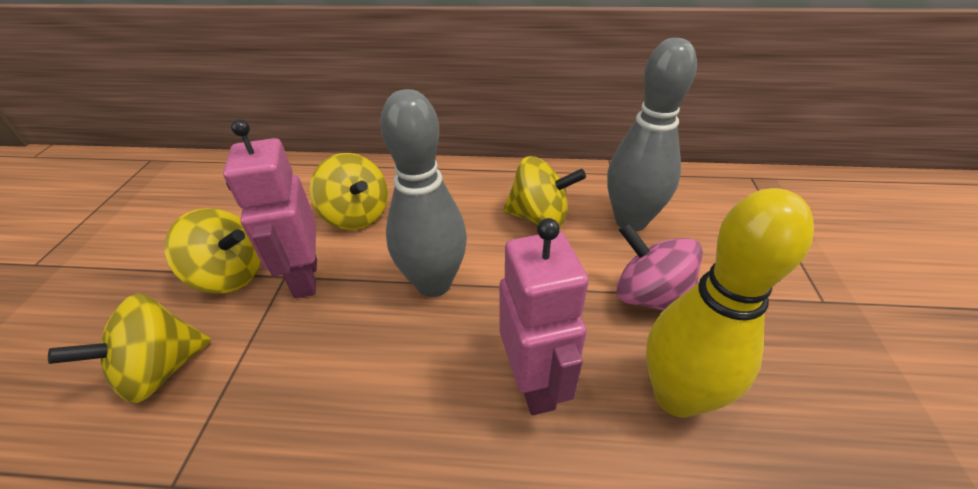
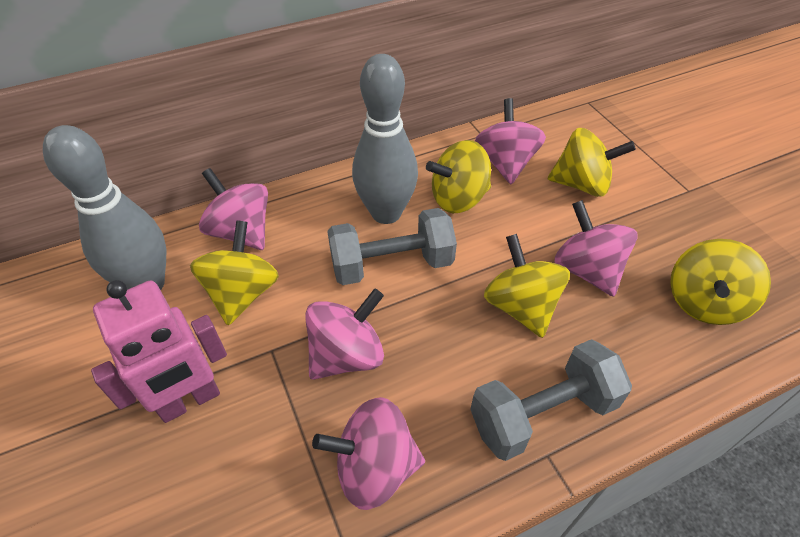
grey dumbbell: none = 0 -> [327,208,457,285] [470,339,632,461] = 2
pink robot: [223,119,317,298] [499,218,589,415] = 2 -> [91,280,227,423] = 1
pink spinning top: [616,223,703,311] = 1 -> [199,168,268,250] [305,289,384,380] [312,397,425,510] [475,98,546,184] [554,200,637,297] = 5
yellow bowling pin: [646,188,814,417] = 1 -> none = 0
yellow spinning top: [48,293,211,403] [164,208,261,294] [310,153,388,230] [503,156,586,227] = 4 -> [190,220,279,325] [426,140,491,213] [484,234,570,338] [548,128,636,197] [670,239,771,325] = 5

